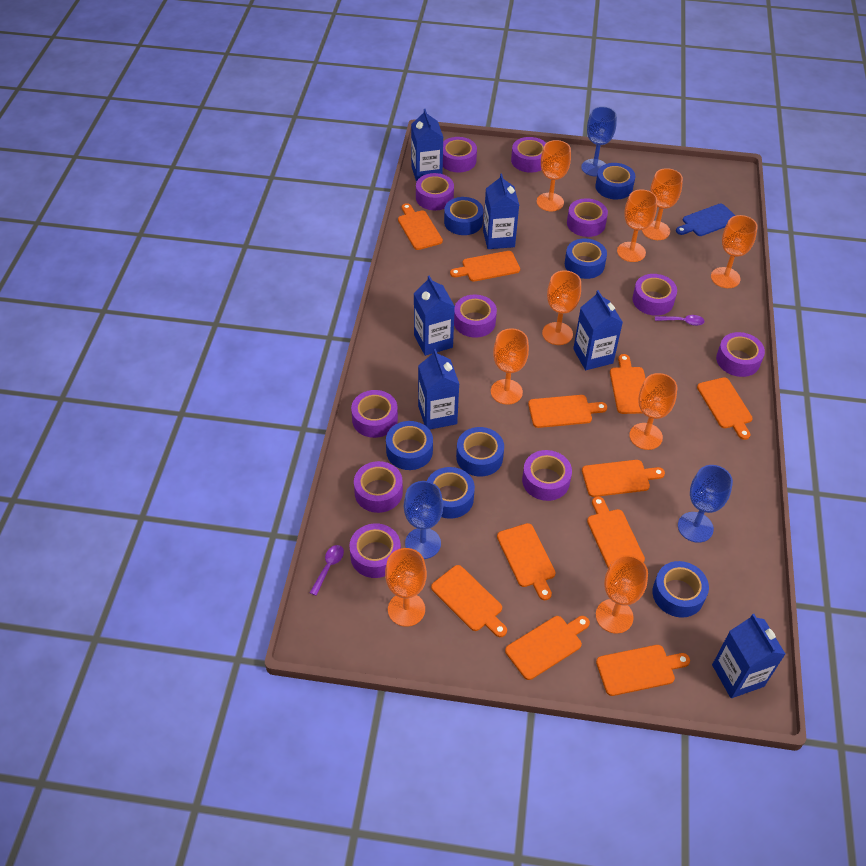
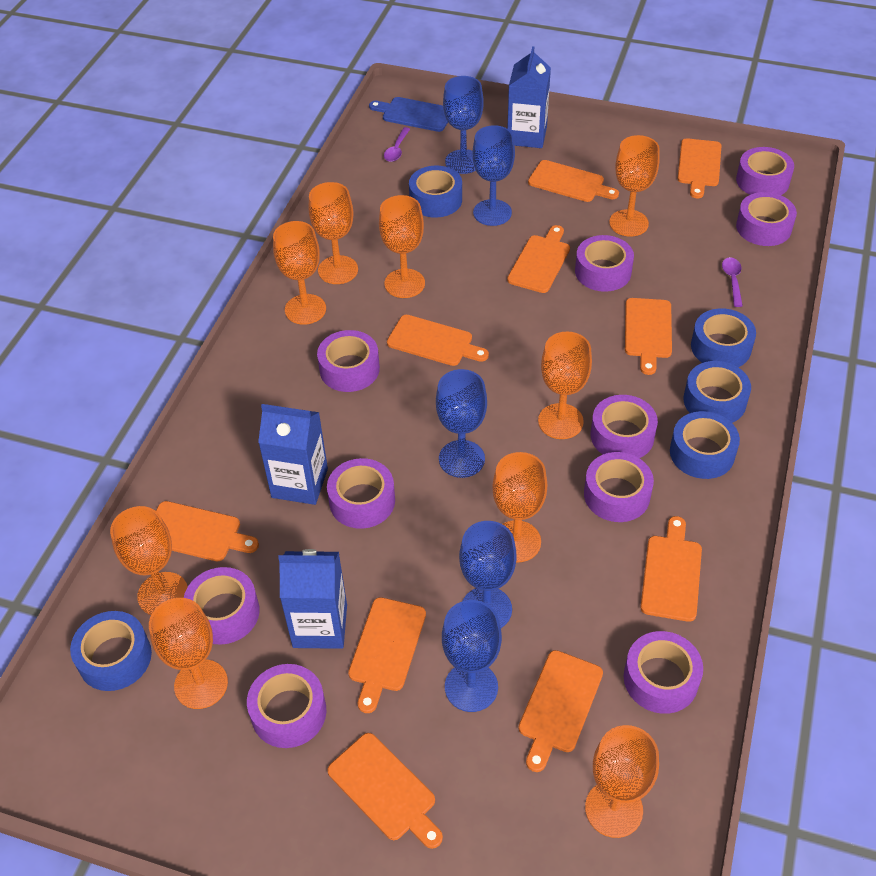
blue carton: [411,109,443,182] [414,276,455,356] [418,349,459,430] [483,173,519,249] [573,290,623,370] [712,614,785,698] = 6 -> [258,404,328,505] [278,549,347,649] [507,46,551,148] = 3
blue goblet: [404,481,443,559] [581,106,617,177] [678,465,733,543] = 3 -> [436,369,487,478] [442,600,502,712] [443,76,483,174] [459,521,517,628] [473,125,515,226] = 5
blue tape: [386,421,433,470] [427,467,475,519] [444,197,484,235] [456,427,504,476] [565,238,607,279] [595,163,635,200] [653,561,709,617] = 7 -> [70,611,152,691] [409,166,462,218] [670,411,740,479] [684,361,751,423] [691,308,756,367] = 5
orange cutting board: [398,203,443,250] [431,565,507,637] [450,251,520,282] [497,523,556,600] [505,616,590,680] [528,395,607,428] [582,460,665,497] [587,496,645,568] [596,645,690,696] [610,354,646,414] [697,377,752,440] = 11 -> [156,501,259,561] [327,733,443,849] [348,597,426,713] [387,315,489,366] [507,225,570,293] [519,650,603,772] [528,160,619,202] [625,298,672,375] [641,516,702,622] [677,138,721,198] = 10
purple tape: [349,523,401,578] [351,390,398,438] [354,461,403,513] [416,173,454,210] [443,137,477,172] [454,295,497,338] [511,137,546,173] [522,450,572,501] [567,198,608,237] [632,274,677,316] [716,332,765,377] = 11 -> [184,567,260,645] [247,664,326,748] [317,330,380,392] [327,458,395,529] [575,235,634,292] [584,452,654,522] [591,395,658,458] [624,631,703,714] [736,147,794,195] [736,192,797,246] = 10

